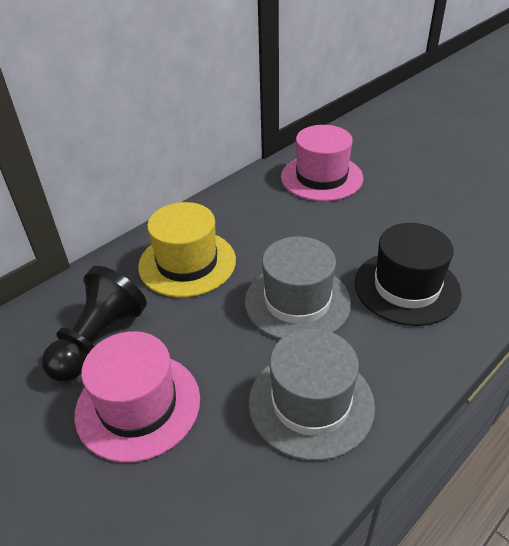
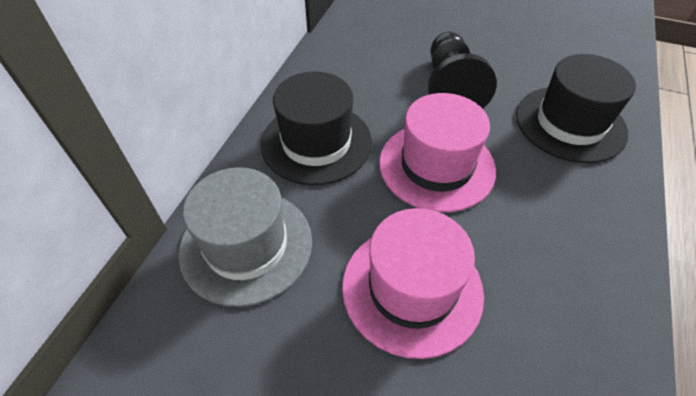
black hat: [355,223,461,326] = 1 -> [261,71,372,185] [516,54,636,163] = 2
grey hat: [245,236,351,340] [249,329,375,461] = 2 -> [178,167,312,307] = 1
yellow hat: [138,202,236,298] = 1 -> none = 0

